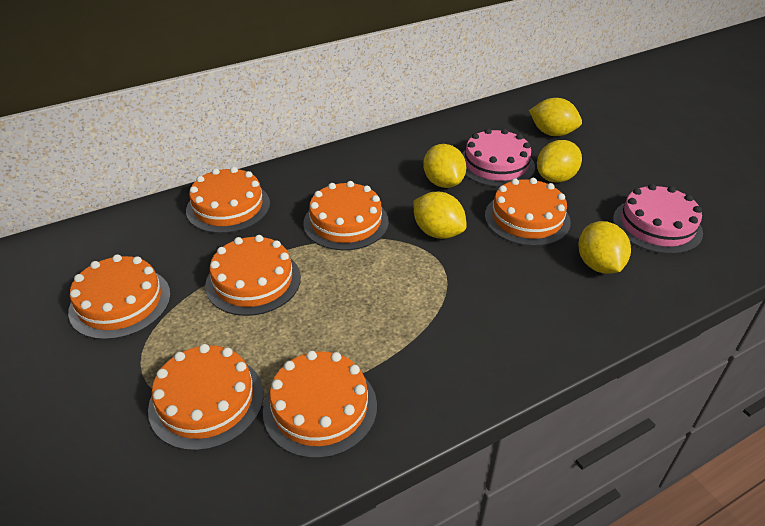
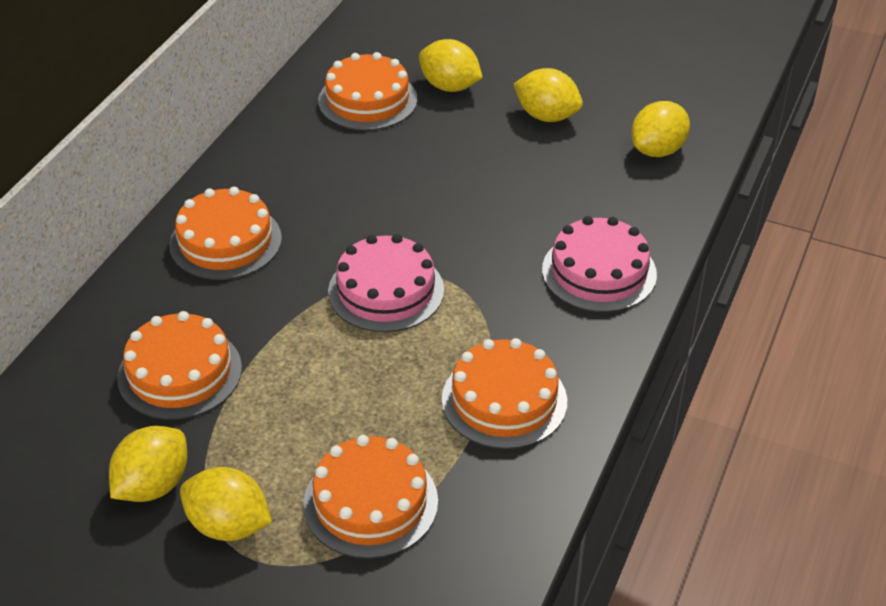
orange cake: [68,254,171,340] [148,344,263,451] [186,167,270,233] [205,235,301,316] [263,351,377,458] [303,181,389,250] [485,178,571,246] = 7 -> [117,311,242,420] [169,187,282,280] [303,435,438,559] [318,52,417,131] [442,338,567,449] = 5

